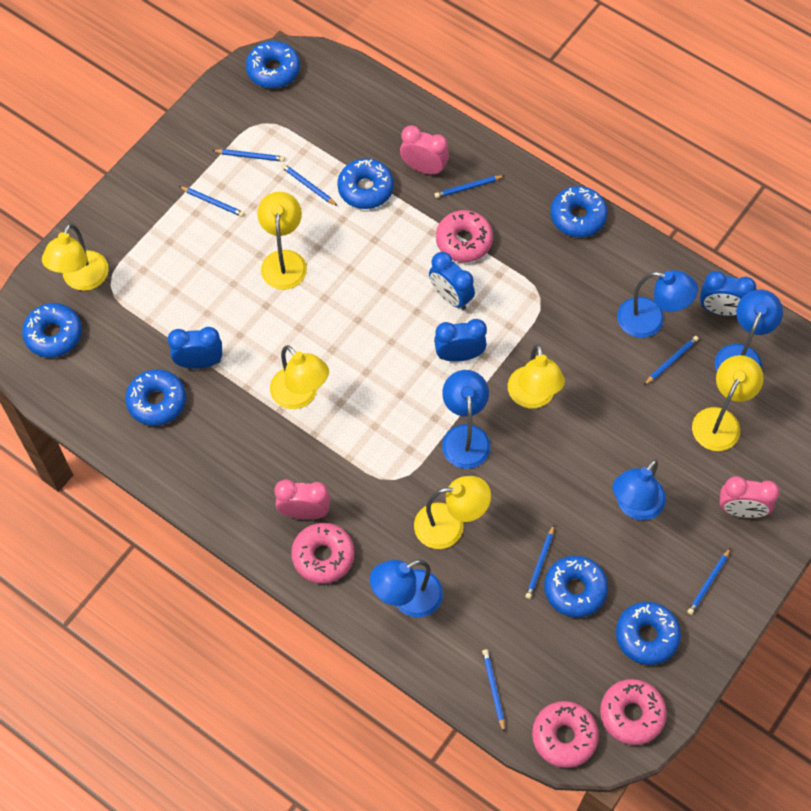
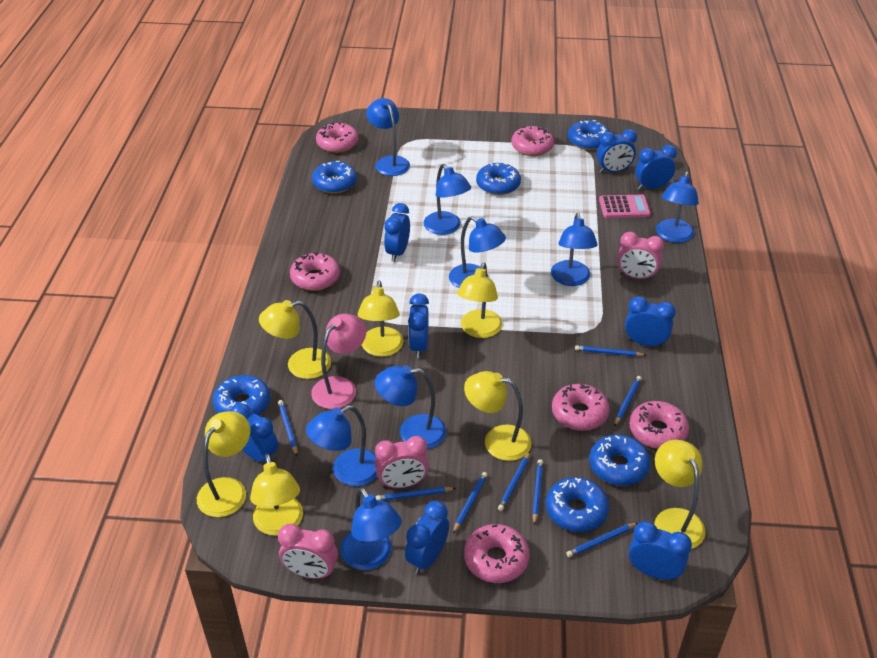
blue clock: [167,327,222,369] [429,252,475,310] [434,319,487,362] [700,271,756,316] = 4 -> [230,403,278,462] [384,203,410,262] [405,501,449,574] [408,293,429,358] [597,129,637,173] [625,296,676,348] [629,521,692,581] [635,145,677,190] = 8
blue donut: [22,303,82,358] [125,369,186,426] [246,41,300,88] [337,158,394,209] [544,556,608,618] [551,186,608,237] [616,602,681,665] = 7 -> [213,375,270,416] [312,161,357,194] [476,163,521,195] [546,477,609,532] [568,120,609,150] [589,435,650,486] = 6
blue lamp: [370,560,443,618] [442,370,491,469] [613,459,666,520] [617,270,698,338] [715,289,783,371] = 5 -> [306,405,377,486] [340,487,402,570] [366,98,410,176] [375,365,446,449] [424,164,471,235] [449,216,506,288] [551,213,598,286] [656,171,699,243] = 8
pink calculator: none = 0 -> [599,195,651,218] = 1
pink donut: [291,523,355,584] [436,210,493,262] [532,701,599,768] [600,679,667,745] = 4 -> [290,252,340,291] [316,122,358,153] [464,524,530,583] [511,126,554,156] [552,384,610,431] [629,401,689,449] = 6
pink lamp: none = 0 -> [311,314,366,409] = 1
yellow lamp: [42,223,109,291] [257,192,307,290] [270,345,329,409] [414,476,491,549] [508,344,565,408] [692,355,764,451] = 6 -> [197,411,250,517] [250,454,303,536] [259,300,331,379] [358,280,404,357] [457,263,503,338] [464,371,532,461] [654,439,706,549] = 7

